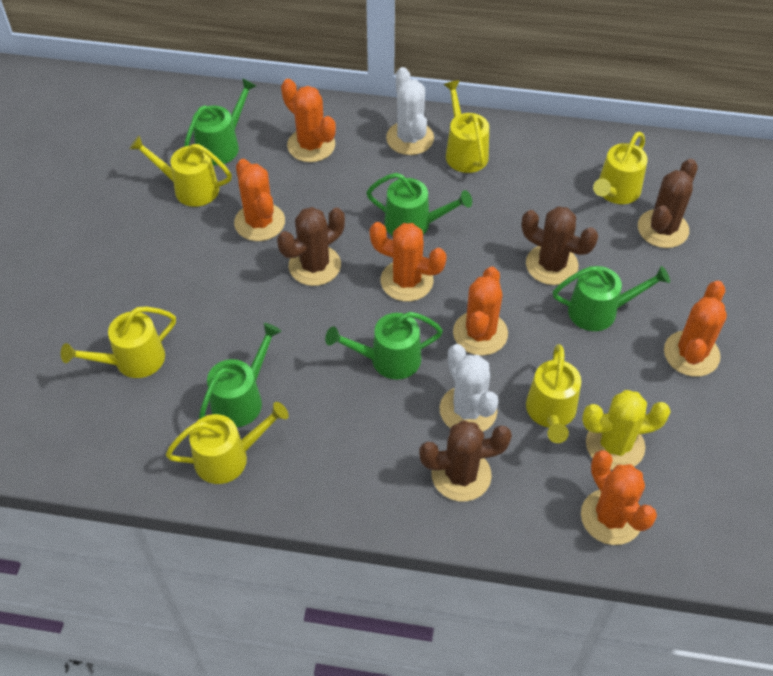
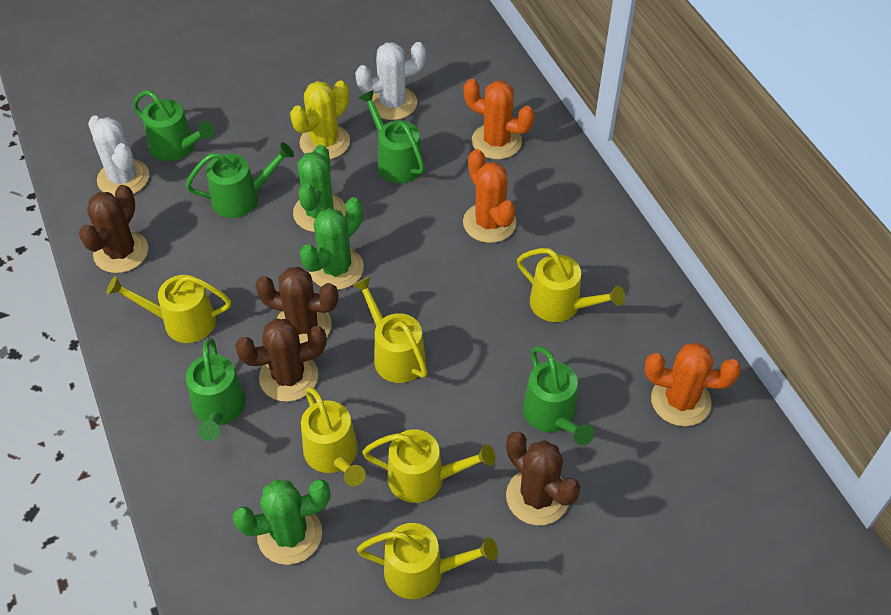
green cactus: none = 0 -> [233,480,330,565] [293,145,346,232] [300,197,364,290] = 3
orange cactus: [234,159,285,241] [281,79,336,162] [370,222,447,302] [453,267,508,356] [581,450,657,545] [664,281,727,377] = 6 -> [463,149,516,243] [464,79,535,159] [645,343,741,426] = 3

